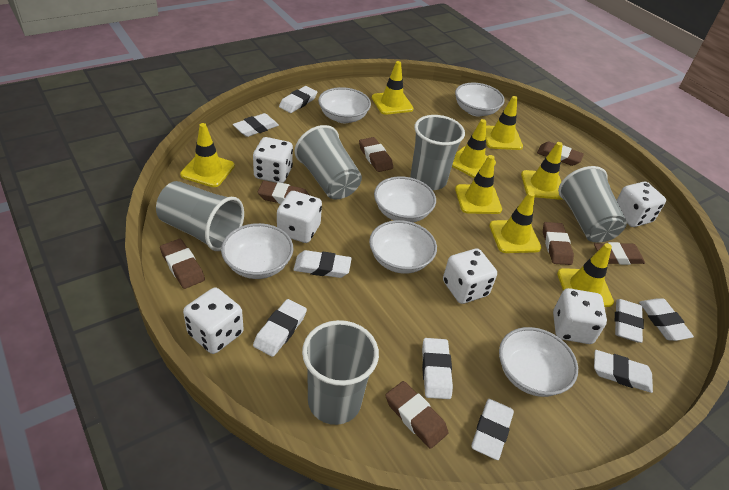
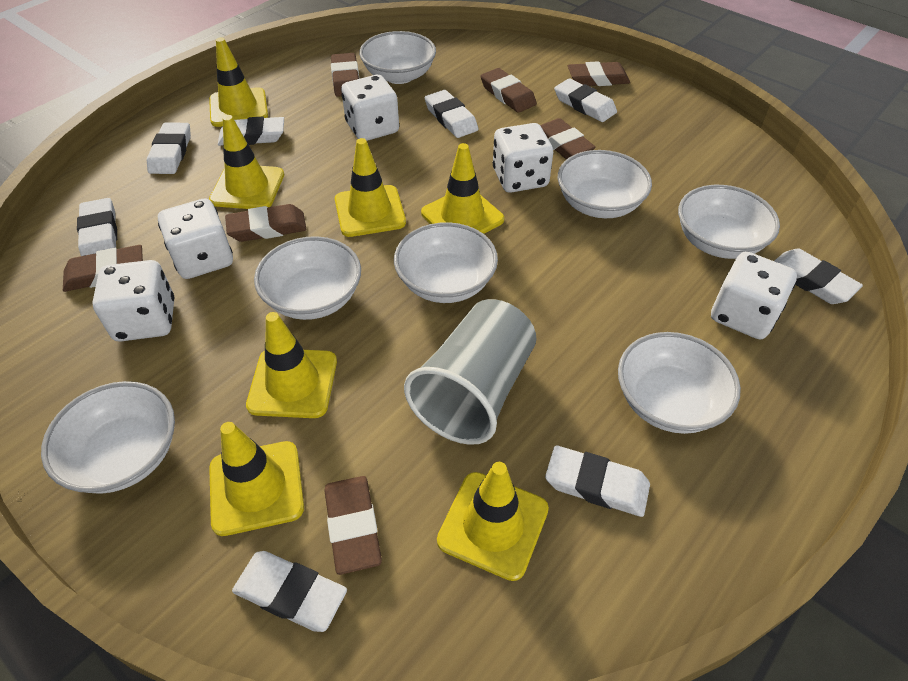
grey cup: [156,181,244,251] [295,125,362,200] [302,320,379,425] [410,115,465,190] [558,166,627,242] = 5 -> [404,299,536,445] = 1
white bowl: [221,223,293,279] [318,87,371,123] [369,220,437,274] [374,176,436,223] [455,82,505,117] [499,327,578,397] = 6 -> [41,381,175,494] [254,236,361,320] [359,31,436,84] [394,222,498,303] [558,150,652,218] [618,332,741,434] [678,185,780,259] = 7
white dice: [183,288,244,354] [253,137,293,183] [277,191,322,243] [443,249,497,304] [553,288,607,344] [616,182,666,227] = 6 -> [92,260,174,342] [158,199,233,279] [341,75,399,141] [493,123,553,193] [711,252,797,339] = 5
white eraser: [233,113,279,137] [253,299,307,357] [279,86,317,113] [293,250,352,278] [422,338,453,399] [471,399,514,460] [594,350,653,393] [615,299,644,343] [639,298,694,341] = 9 -> [77,198,117,256] [147,123,191,174] [218,116,284,146] [232,551,347,632] [425,90,478,138] [545,446,650,517] [554,79,617,122] [775,248,863,304] = 8
yellow traffic cone: [180,123,235,187] [372,61,413,115] [452,119,496,178] [455,155,502,214] [486,96,523,150] [489,192,542,253] [521,142,563,200] [557,243,614,307] = 8 -> [209,37,268,127] [209,115,284,209] [209,422,304,536] [246,312,337,418] [335,138,406,237] [421,143,504,234] [437,462,549,581] = 7

